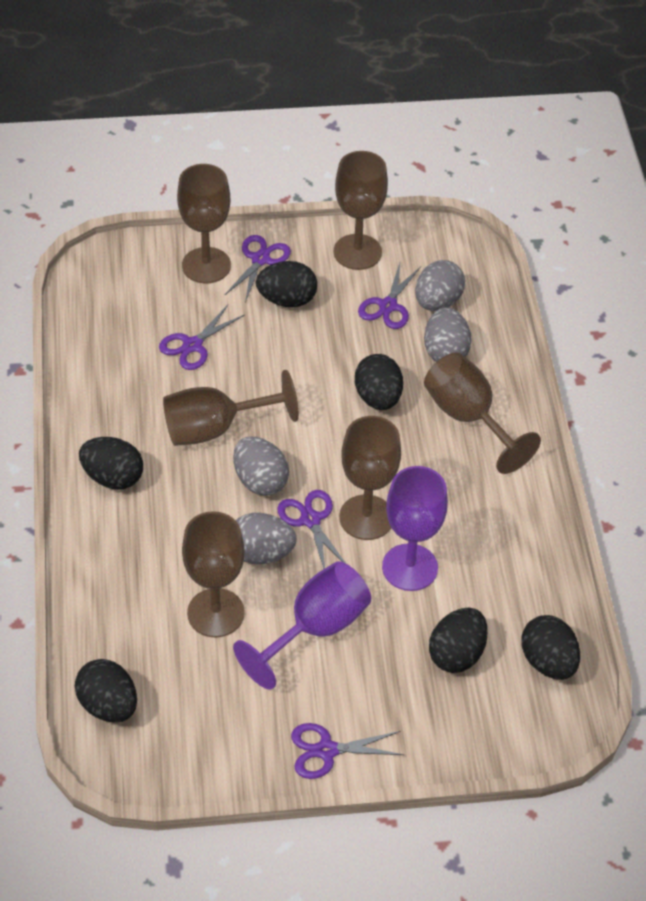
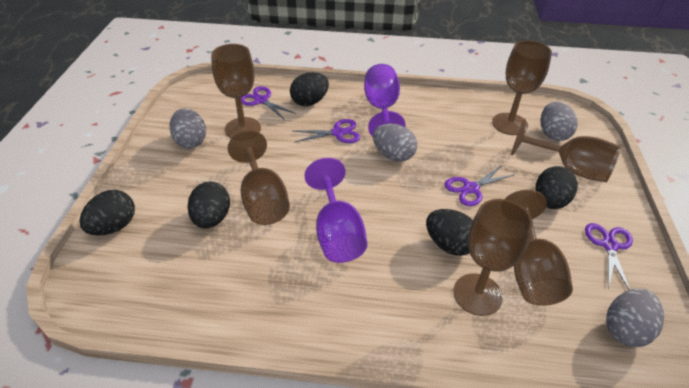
black egg: [75,659,137,722] [79,437,143,490] [256,261,317,307] [355,354,403,410] [429,608,488,673] [521,615,580,680] = 6 -> [80,190,135,236] [187,181,230,228] [290,72,329,106] [426,209,473,256] [536,166,578,209] = 5
purple scissors: [159,305,244,370] [224,235,291,302] [277,490,345,569] [291,723,404,779] [358,263,421,329] = 5 -> [241,86,296,120] [294,119,360,143] [444,165,515,206] [585,223,633,290] = 4

